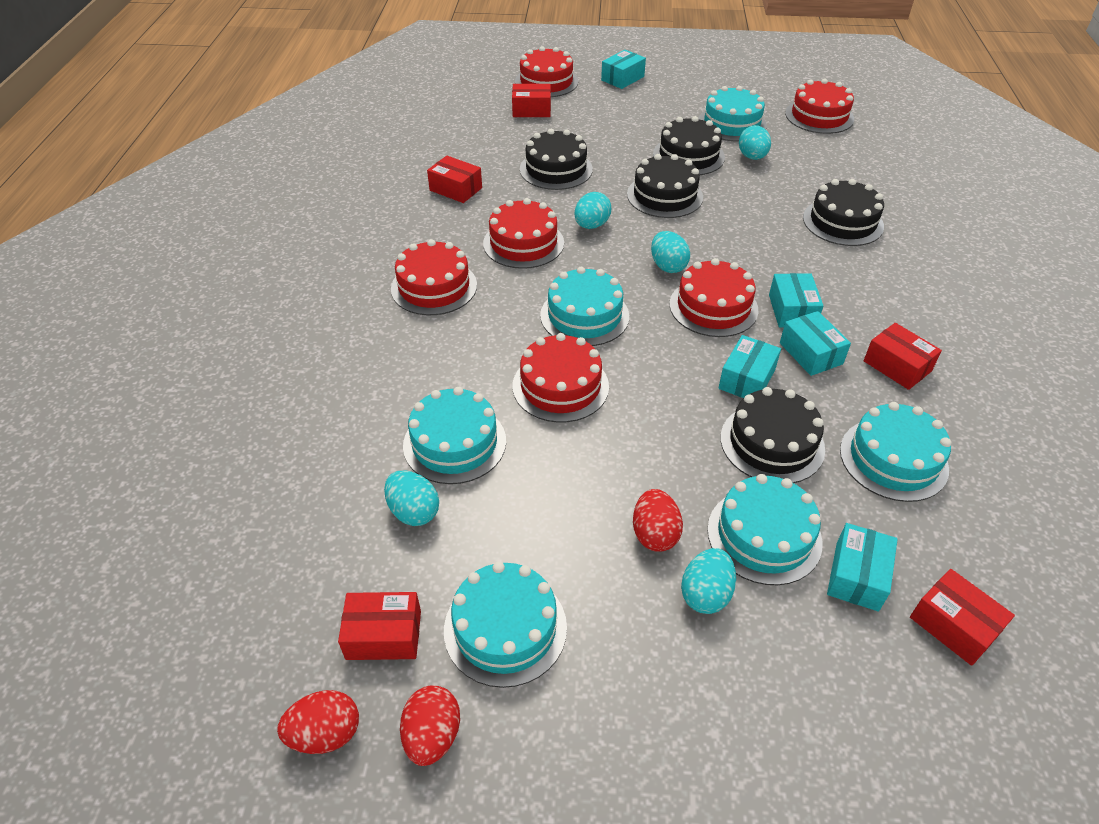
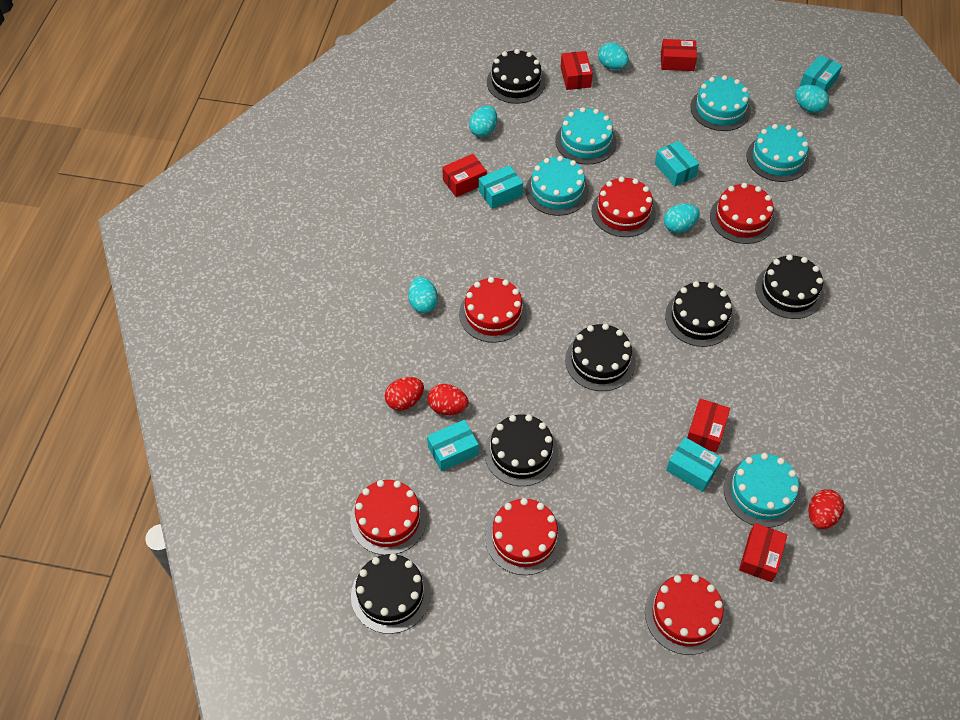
black cake: [520,129,593,190] [627,154,703,218] [653,116,725,175] [721,387,825,483] [803,179,884,246] = 5 -> [351,554,431,634] [484,414,558,486] [487,49,546,104] [565,323,636,391] [665,281,734,347] [755,254,824,319] = 6
turquoise cake: [403,387,506,484] [444,562,567,688] [540,267,629,346] [698,86,767,141] [707,474,823,585] [840,402,952,502] = 6 -> [526,156,589,216] [555,107,617,165] [690,75,751,131] [724,453,800,528] [746,124,809,182] = 5

